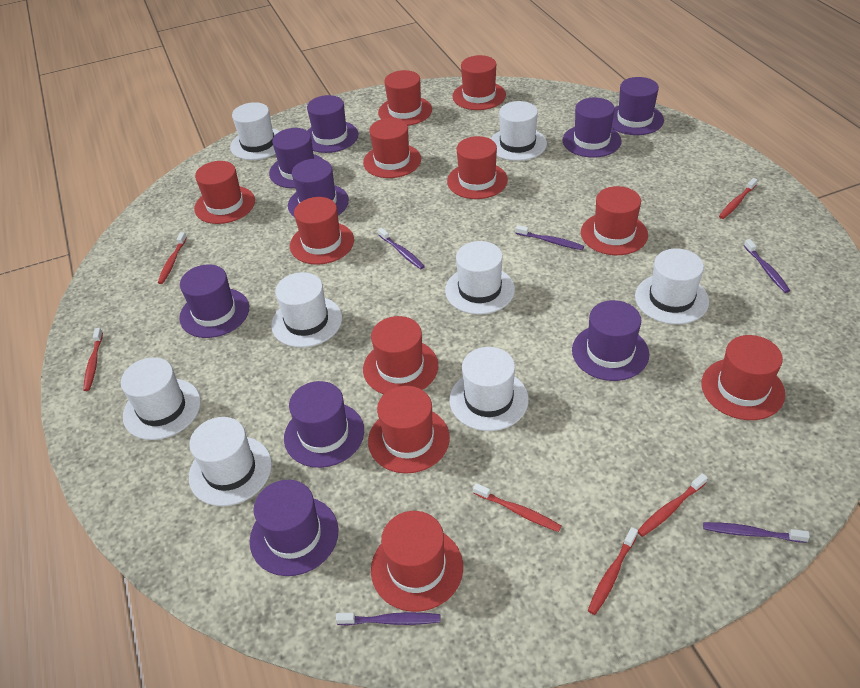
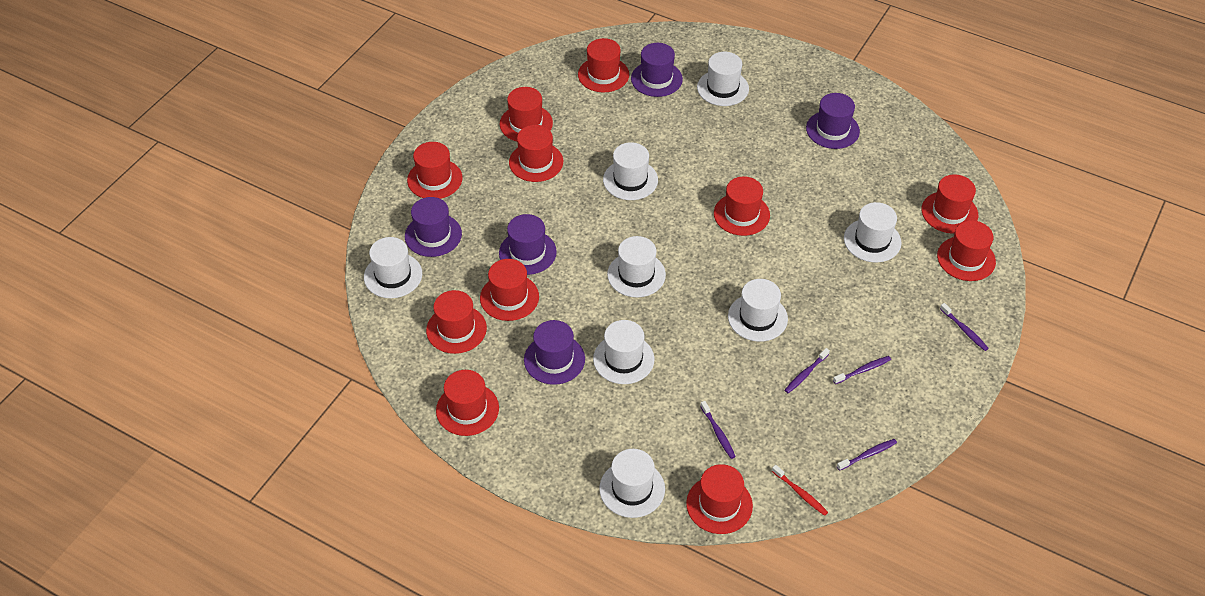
purple hat: [179,264,249,338] [250,480,339,576] [269,128,324,188] [284,381,364,468] [288,159,349,217] [307,95,359,153] [563,97,621,158] [572,300,649,381] [612,77,664,135] = 9 -> [405,197,462,257] [499,214,557,275] [524,320,585,385] [631,43,683,97] [806,93,860,149] = 5
red toothbrush: [83,328,103,391] [158,232,187,284] [473,483,561,532] [588,527,638,615] [638,473,708,537] [719,178,758,219] = 6 -> [772,465,828,516] = 1

